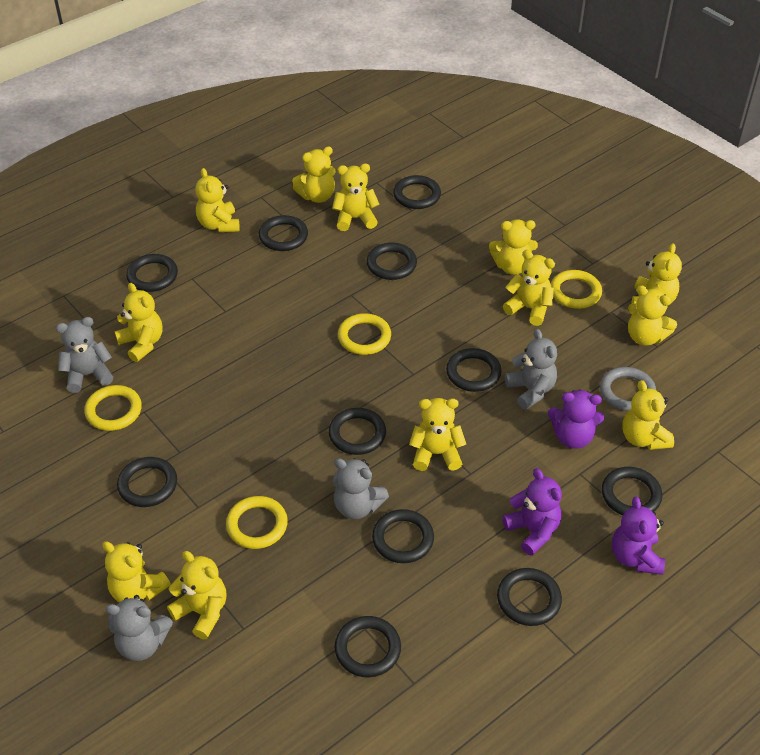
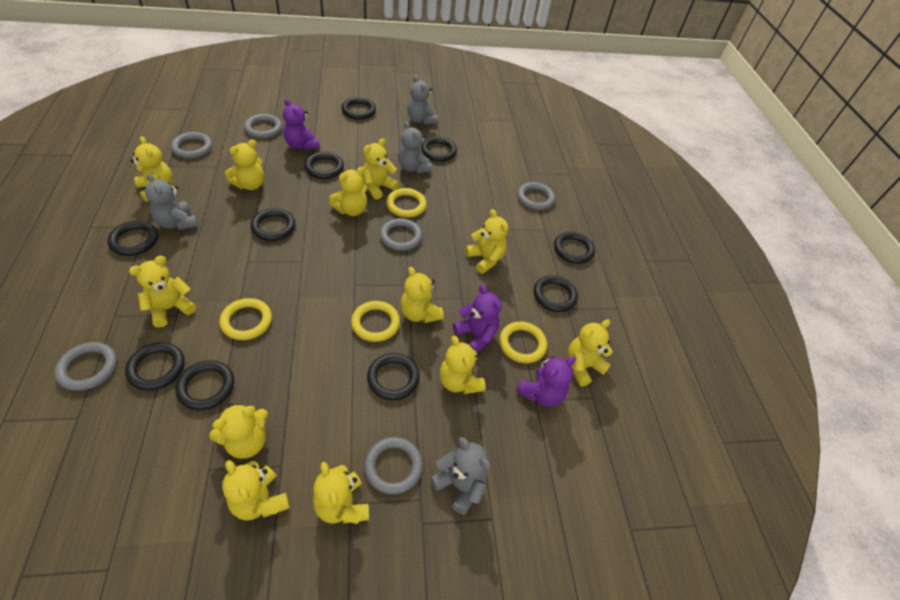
black ring: [117,457,177,507] [126,254,178,292] [259,215,308,251] [329,408,386,455] [335,616,401,678] [367,243,417,280] [372,509,434,563] [393,175,441,209] [446,348,501,392] [497,568,562,626] [602,467,662,515] = 11 -> [107,221,158,256] [125,342,185,390] [176,360,234,410] [250,208,295,241] [304,152,344,179] [341,97,376,120] [367,353,420,400] [421,137,457,162] [534,275,578,312] [554,232,595,264] = 10
grey ring: [600,367,656,411] = 1 -> [54,342,117,391] [171,132,212,159] [244,114,282,138] [364,437,423,495] [380,218,422,251] [517,182,555,210] = 6

